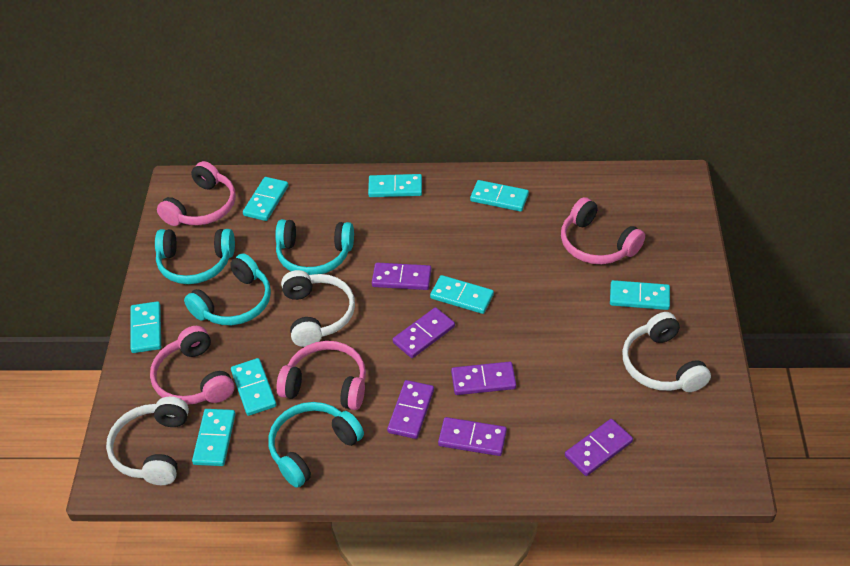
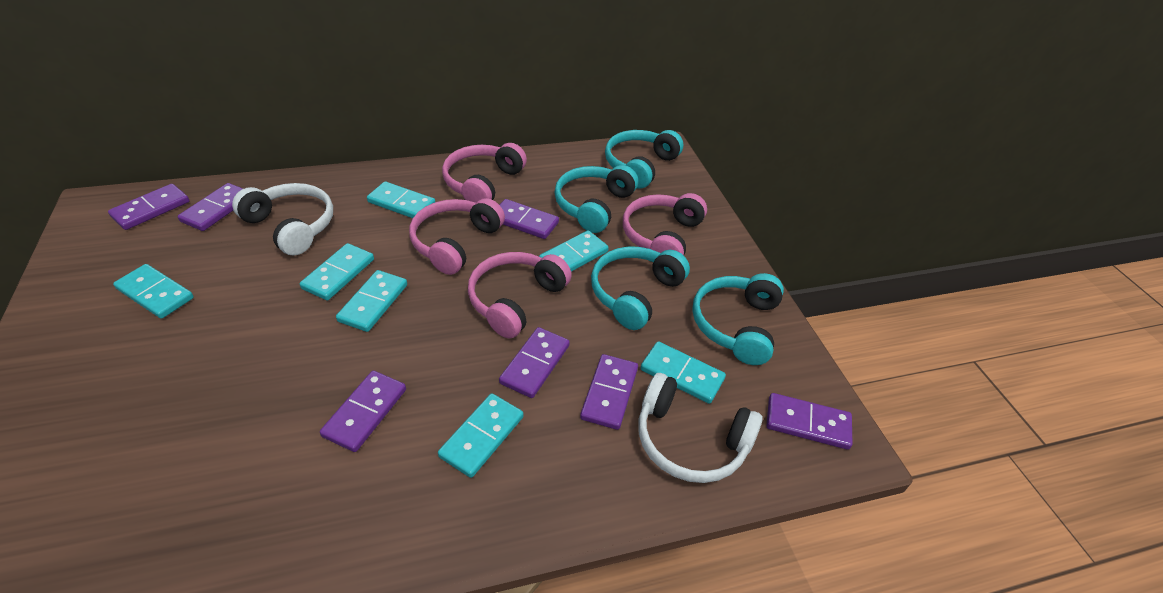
purple domino: [372,263,431,290] [387,380,434,439] [393,307,455,358] [438,417,507,456] [451,362,516,395] [565,419,633,476] = 6 -> [108,184,190,230] [178,183,243,231] [320,371,406,452] [499,327,570,398] [500,199,559,239] [580,354,638,430] [767,393,853,450] = 7
turquoise domino: [131,301,161,353] [192,409,236,466] [231,358,277,416] [243,177,288,221] [368,174,422,197] [430,275,494,314] [470,180,529,212] [610,280,670,310] = 8 -> [113,264,194,319] [300,243,374,300] [336,270,407,332] [367,181,435,218] [438,393,523,478] [539,230,609,272] [641,341,726,404] = 7
white headphones: [106,397,189,485] [281,270,355,347] [622,312,711,392] = 3 -> [232,183,333,256] [639,373,763,483] = 2

